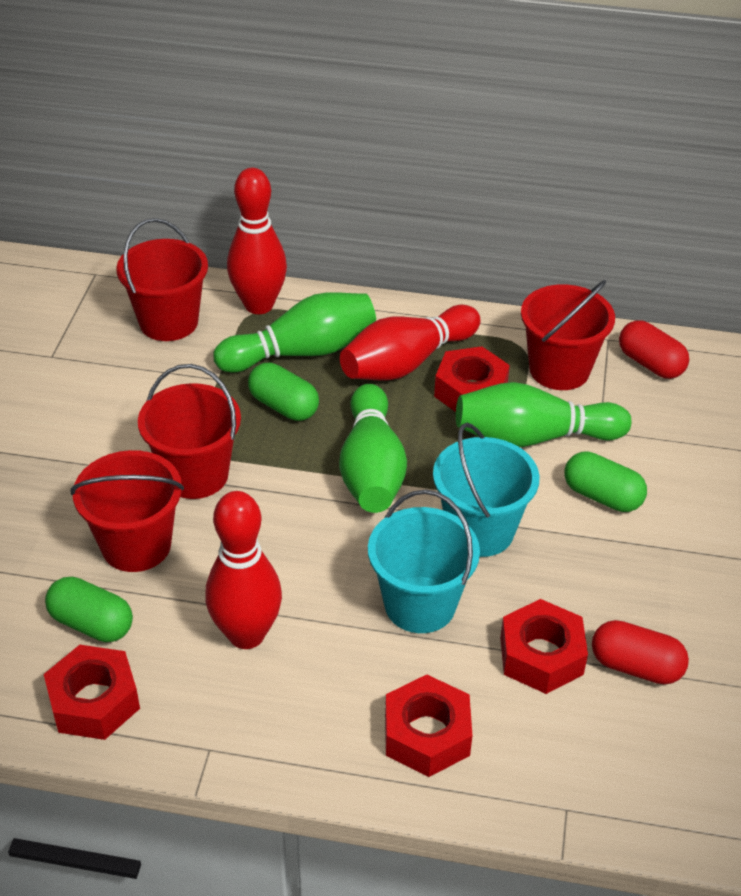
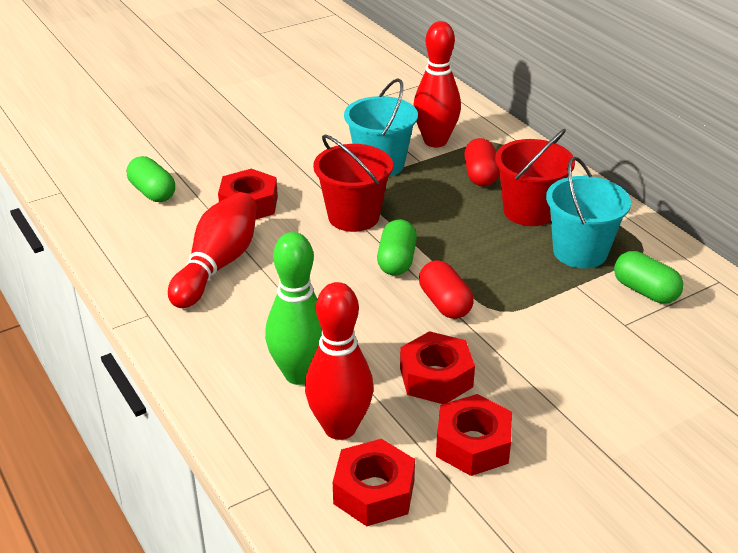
green bowling pin: [213,293,376,373] [339,384,407,513] [456,382,632,447] = 3 -> [265,232,322,385] = 1
red bucket: [70,450,184,572] [116,218,208,341] [138,364,241,499] [521,280,615,390] = 4 -> [313,135,393,232] [495,129,575,226] = 2

